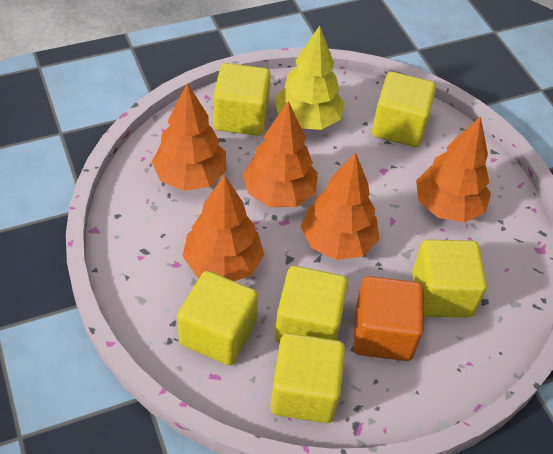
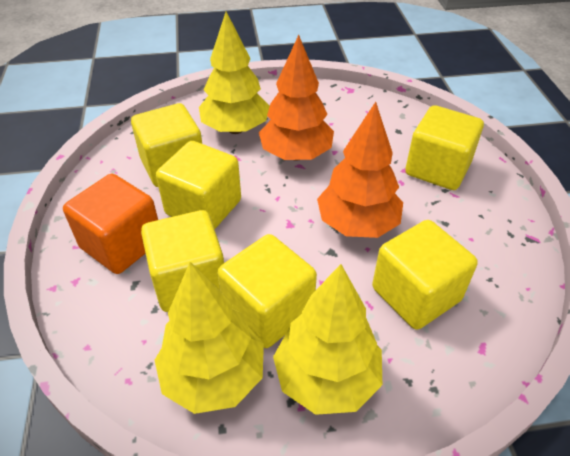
orange tree: [152,83,227,191] [182,175,264,281] [243,101,318,207] [301,153,379,260] [416,116,491,223] = 5 -> [259,35,334,160] [317,102,403,238] = 2
yellow tree: [275,26,345,130] = 1 -> [155,262,264,414] [199,12,270,134] [273,264,382,415] = 3

